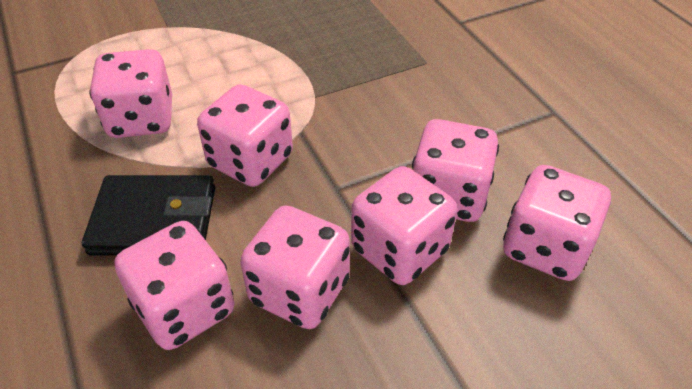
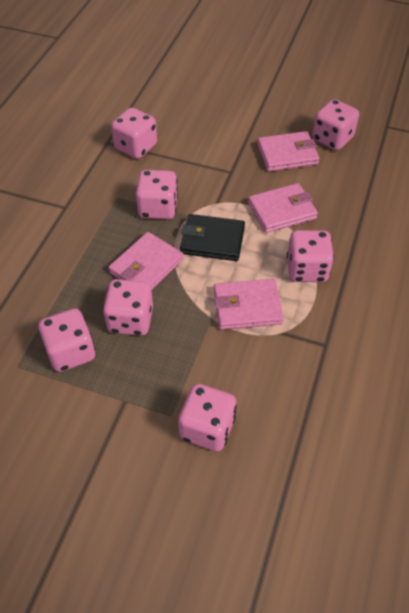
pink wallet: none = 0 -> [109,232,184,290] [214,279,284,330] [248,183,318,233] [258,131,319,172] = 4

